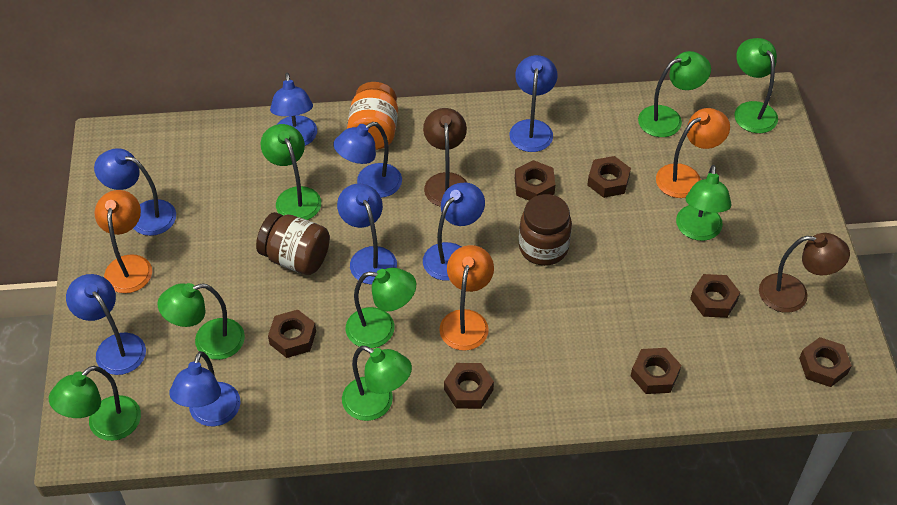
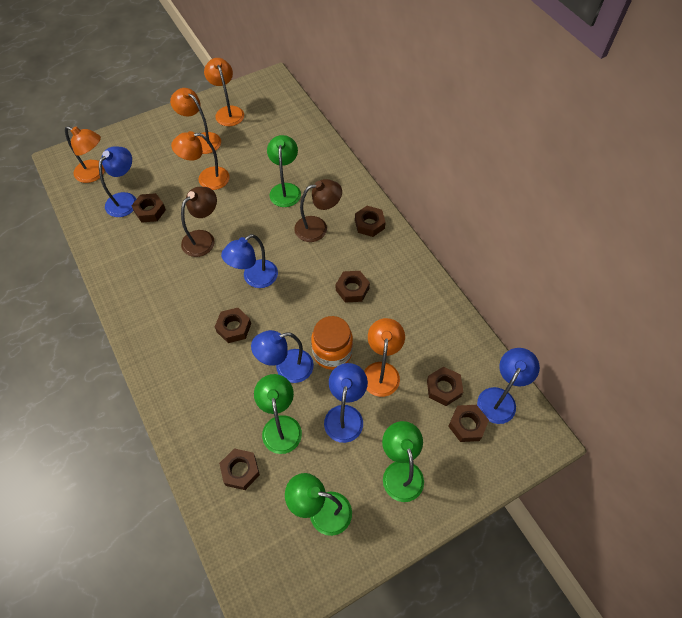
blue lamp: [66,274,146,375] [94,148,176,236] [169,351,241,426] [270,73,317,146] [334,122,402,198] [337,184,397,284] [423,183,485,281] [509,55,557,152] = 8 -> [99,146,136,217] [221,234,278,288] [251,330,314,383] [324,363,368,443] [477,348,540,424] = 5
brown jar: [256,212,330,275] [519,194,572,266] = 2 -> none = 0
green lamp: [49,366,141,441] [157,283,245,360] [261,124,321,220] [342,346,412,421] [346,267,416,348] [638,51,711,137] [676,165,731,241] [734,38,778,133] = 8 -> [254,374,302,454] [267,135,301,207] [285,473,352,536] [382,421,424,502] = 4
orange lamp: [95,190,152,293] [439,245,494,351] [656,108,730,198] = 3 -> [65,126,105,183] [170,88,221,154] [171,131,230,190] [204,58,244,126] [364,318,405,397] = 5

